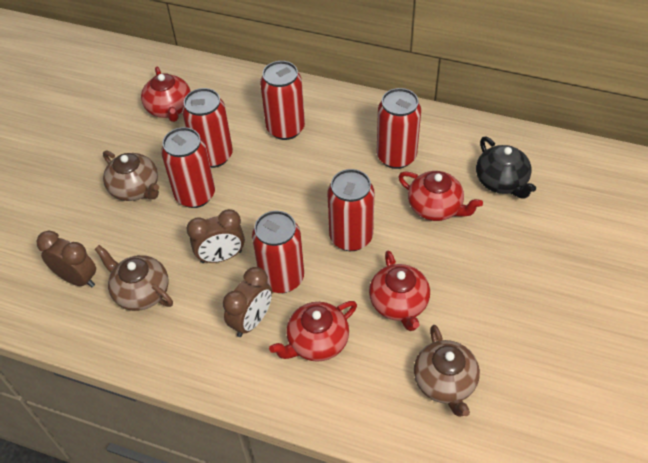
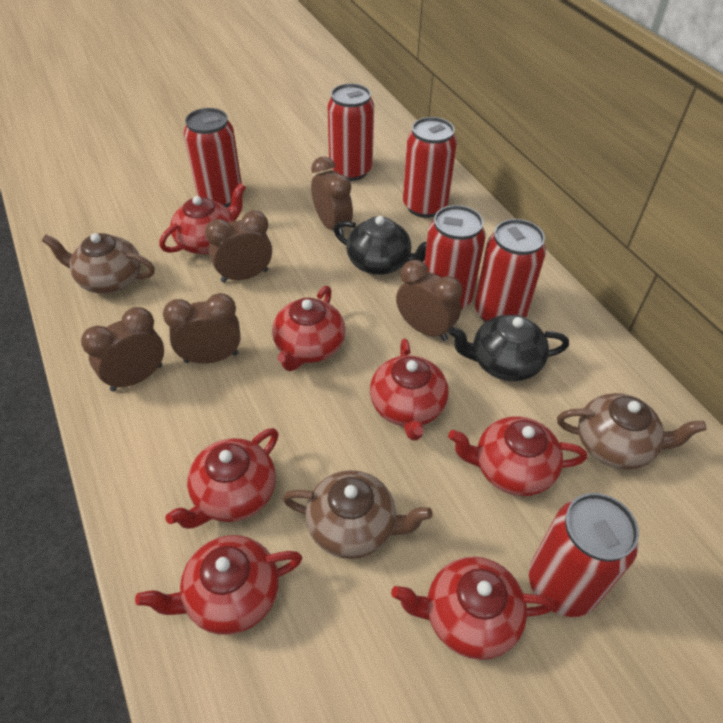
black teapot: [476,137,536,199] = 1 -> [334,216,427,275] [448,315,569,381] = 2
brown clock: [36,231,96,287] [187,209,245,263] [223,267,272,337] = 3 -> [81,307,164,391] [163,293,241,364] [205,210,272,283] [311,157,353,237] [396,260,463,341] = 5
red teapot: [141,67,191,122] [269,301,357,362] [369,250,430,331] [398,171,483,221] = 4 -> [135,535,302,635] [159,183,246,254] [165,428,278,529] [272,286,345,371] [370,339,449,441] [391,557,555,660] [448,416,587,496] = 7

